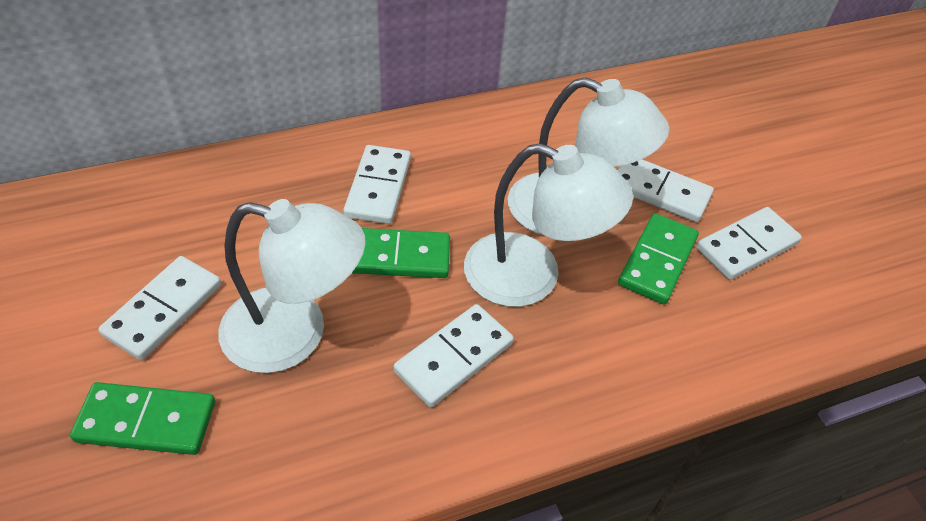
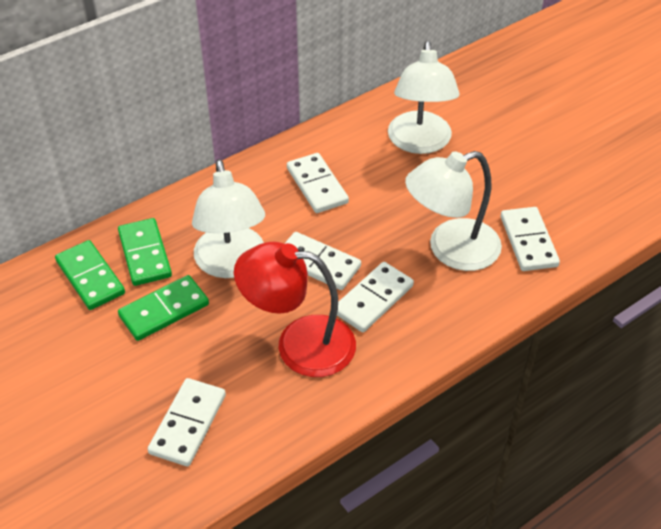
red lamp: none = 0 -> [234,242,356,377] = 1

